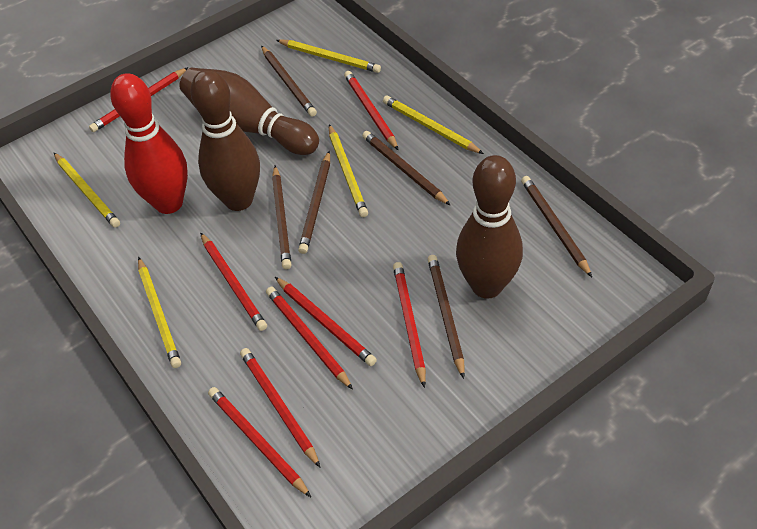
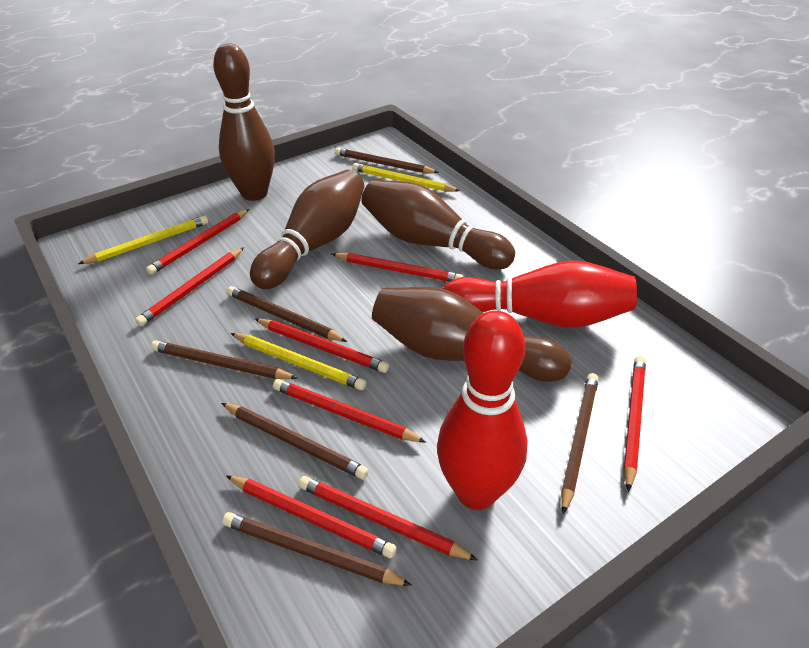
brown bowling pin: [179,68,319,155] [190,70,260,211] [456,155,523,299] = 3 -> [213,43,275,201] [250,170,364,289] [361,180,515,269] [372,287,571,382] = 4
red bowling pin: [110,73,188,214] = 1 -> [437,311,528,510] [443,260,637,328] = 2
yellow pencil: [54,153,120,228] [138,257,181,368] [276,40,381,73] [329,124,368,217] [383,96,484,154] = 5 -> [78,216,208,264] [230,333,366,390] [352,163,460,192] = 3

